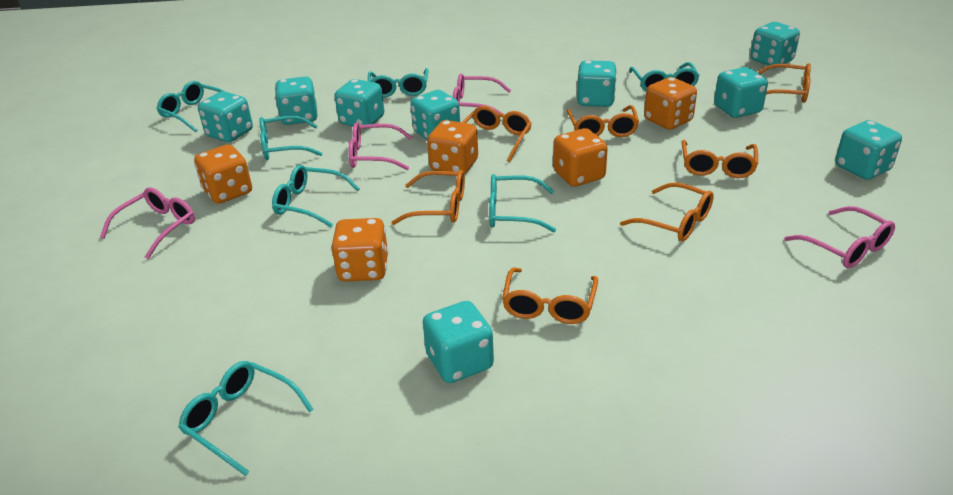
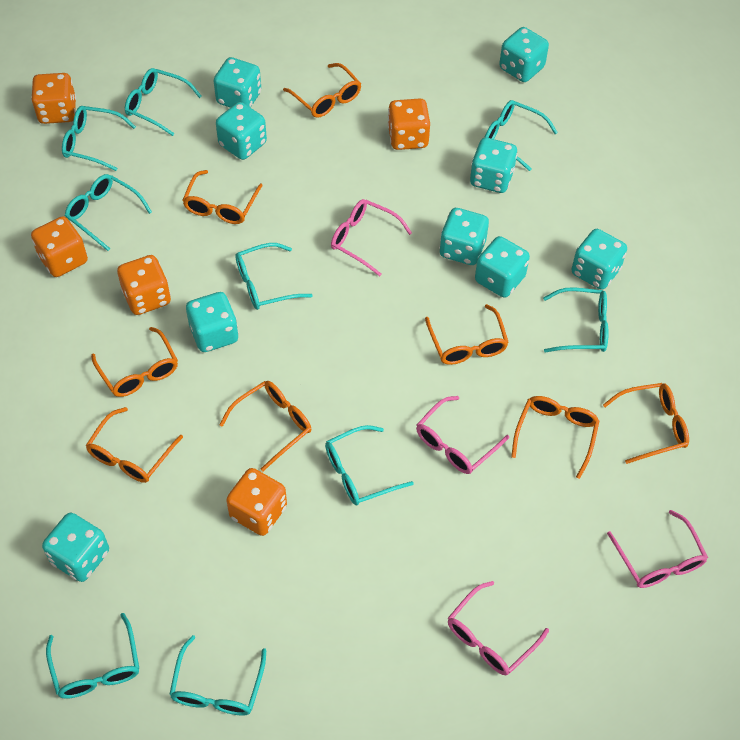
orange glasses: [391,170,465,225] [462,106,532,162] [502,268,598,324] [567,105,639,137] [620,182,714,242] [682,140,758,178] [757,63,811,103] = 7 -> [85,407,183,483] [91,327,178,397] [182,170,263,224] [220,381,311,471] [283,63,361,118] [425,304,509,365] [511,396,599,479] [603,383,689,464] = 8
turquoise glasses: [157,81,224,132] [178,361,314,476] [259,116,323,160] [272,165,360,227] [368,68,429,98] [489,174,556,232] [629,62,700,91] = 7 -> [46,613,139,699] [62,106,136,171] [65,174,152,251] [125,68,202,136] [169,635,267,716] [235,243,313,310] [325,425,414,505] [484,100,558,171] [543,287,609,353] = 9

